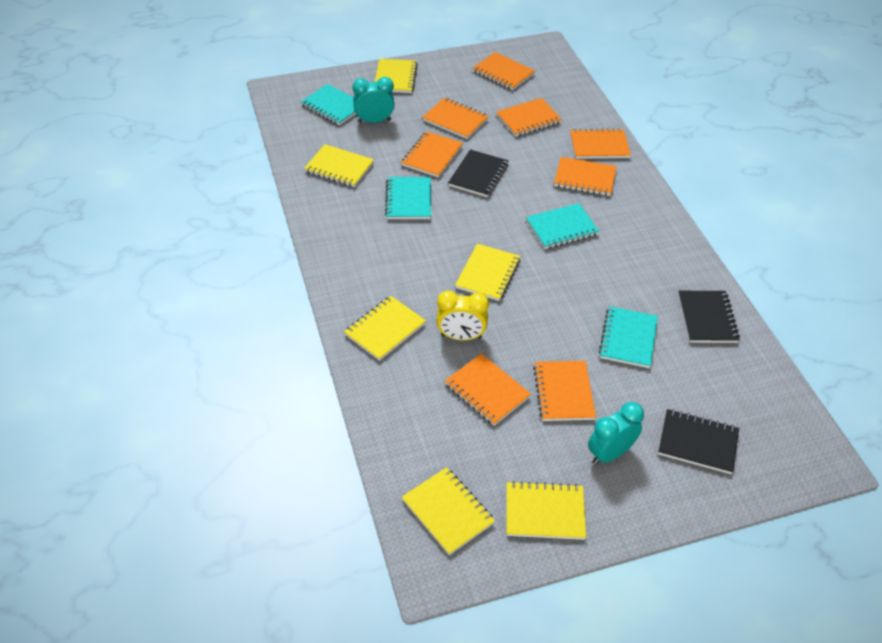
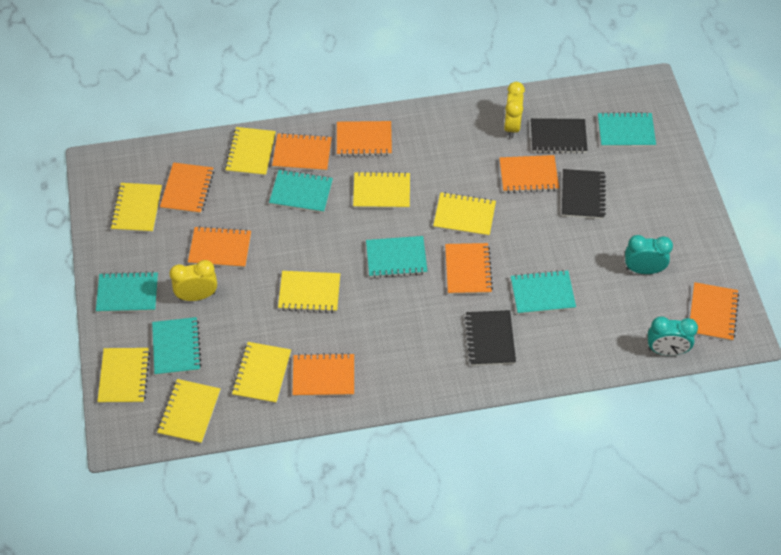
turquoise notebook: [301,84,356,125] [385,177,431,219] [526,203,600,249] [599,306,658,368] = 4 -> [96,271,158,313] [152,317,202,376] [269,169,333,213] [366,236,427,278] [511,270,576,315] [598,112,656,147] = 6
yellow clock: [437,290,489,341] = 1 -> [169,260,217,301] [504,82,525,138] = 2
yellow notebook: [304,144,374,187] [344,296,426,361] [375,59,418,93] [402,467,495,555] [455,244,520,301] [507,481,586,540] = 6 -> [97,348,150,404] [110,183,162,233] [157,379,221,444] [225,127,276,176] [232,342,291,404] [278,271,340,313] [353,171,410,209] [433,192,496,237] = 8

